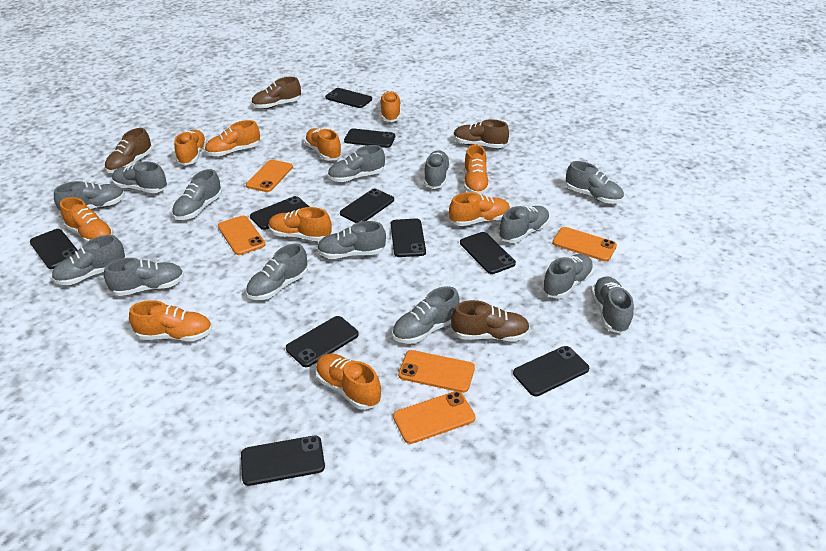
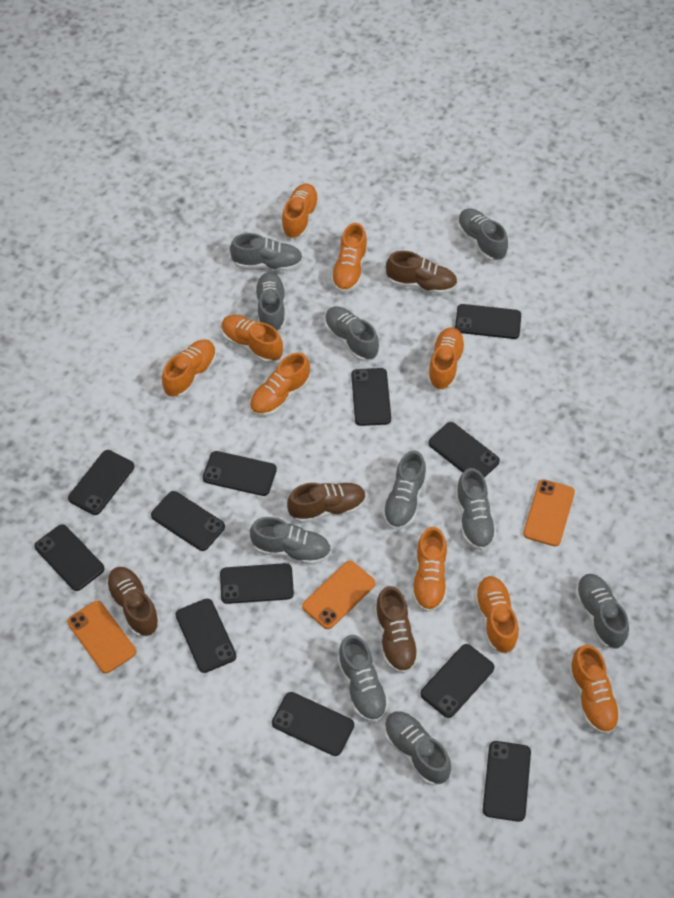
black phone: [30,229,78,269] [241,436,325,486] [250,196,309,230] [286,316,359,367] [325,88,372,108] [340,188,394,223] [344,128,395,148] [391,219,426,257] [460,232,516,274] [513,346,589,396] = 10 -> [34,524,105,591] [68,450,134,515] [151,491,225,551] [175,599,236,673] [203,451,277,496] [220,563,294,604] [272,692,354,756] [351,368,391,426] [420,644,495,718] [428,422,500,478] [455,304,521,339] [483,741,531,822] = 12
grey shoe: [52,235,125,285] [54,181,125,212] [104,258,184,296] [112,162,167,193] [172,169,222,220] [246,244,308,300] [317,221,386,259] [328,145,385,182] [392,286,460,344] [424,151,450,189] [499,206,550,243] [542,254,594,299] [566,161,624,204] [591,276,634,334] = 14 -> [230,233,303,271] [250,517,331,565] [255,272,285,331] [324,307,379,362] [338,635,389,722] [382,450,427,530] [384,711,451,786] [455,468,497,551] [457,208,508,261] [575,574,629,649] = 10
orange phone: [218,215,266,255] [246,160,293,192] [393,391,476,444] [398,350,475,393] [552,227,617,261] = 5 -> [67,601,136,673] [302,561,376,629] [523,479,575,547] = 3
orange shoe: [60,197,114,242] [129,300,212,341] [174,130,207,165] [205,120,260,157] [269,207,331,241] [304,128,342,161] [315,353,381,410] [379,91,401,122] [449,192,510,226] [464,145,490,194] = 10 -> [162,339,217,398] [221,315,283,363] [250,352,310,417] [281,184,319,240] [331,223,368,293] [412,527,447,612] [427,327,466,391] [474,576,519,654] [569,645,621,735] = 9

